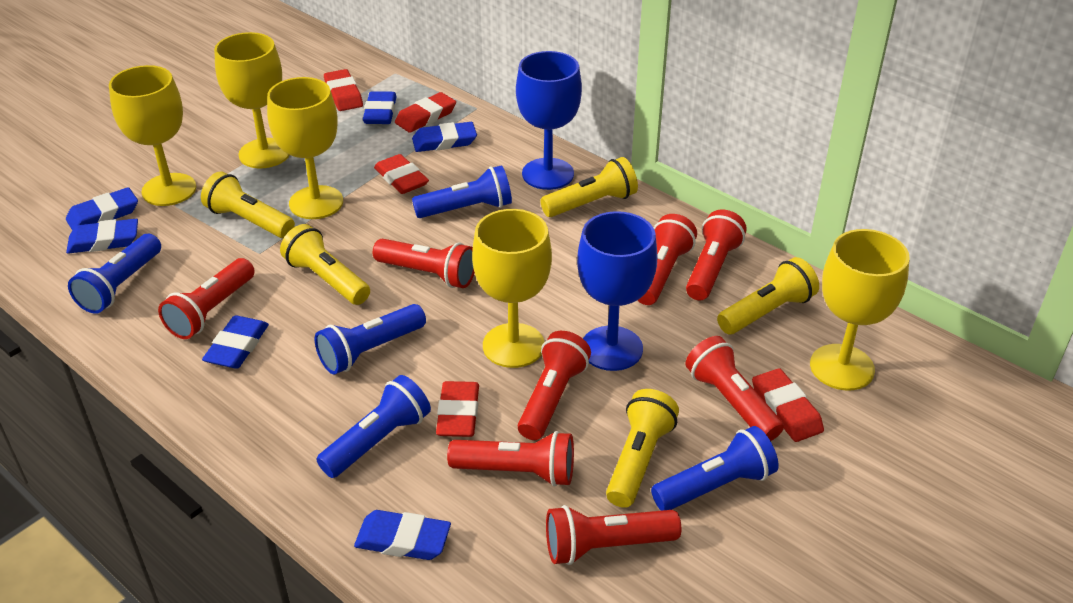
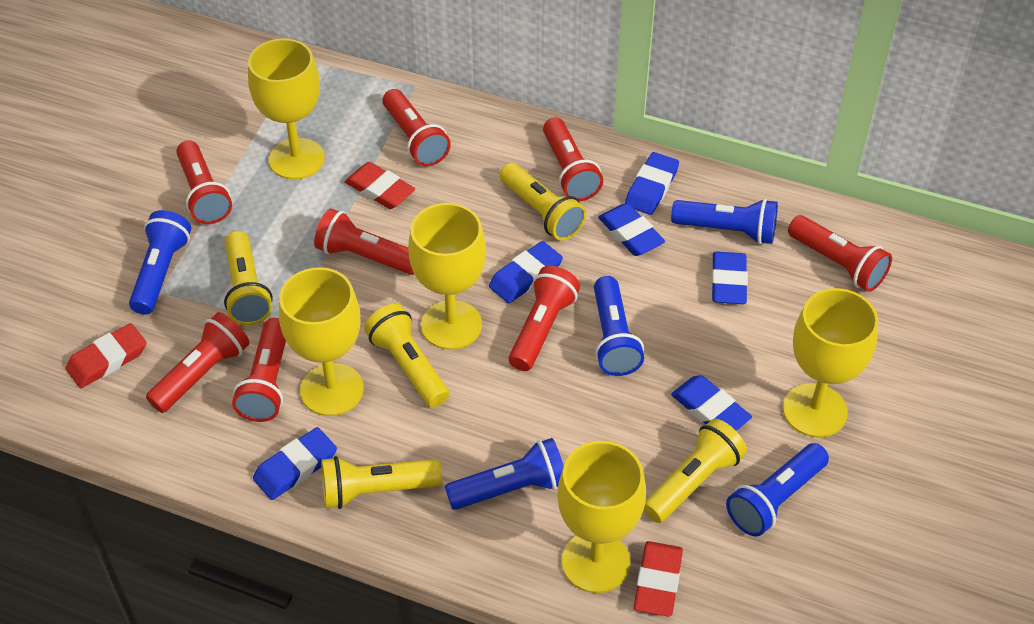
blue goblet: [516,51,582,190] [577,211,657,371] = 2 -> none = 0
red eraser: [324,69,363,111] [374,154,429,194] [395,92,456,133] [436,381,479,437] [752,368,824,442] = 5 -> [66,323,147,388] [345,162,415,209] [634,541,683,617] = 3

